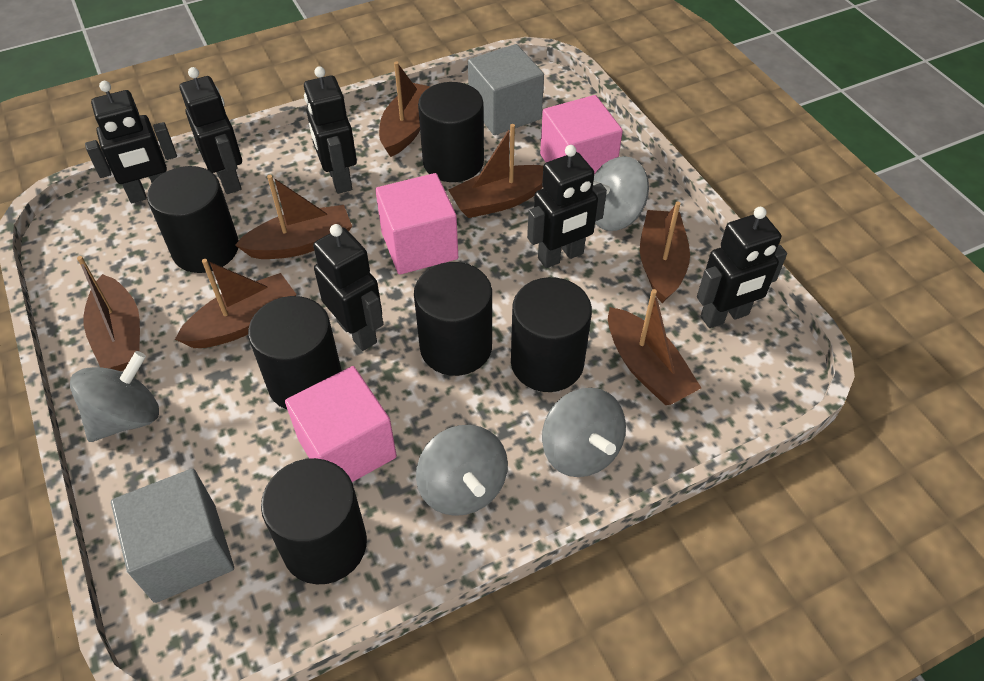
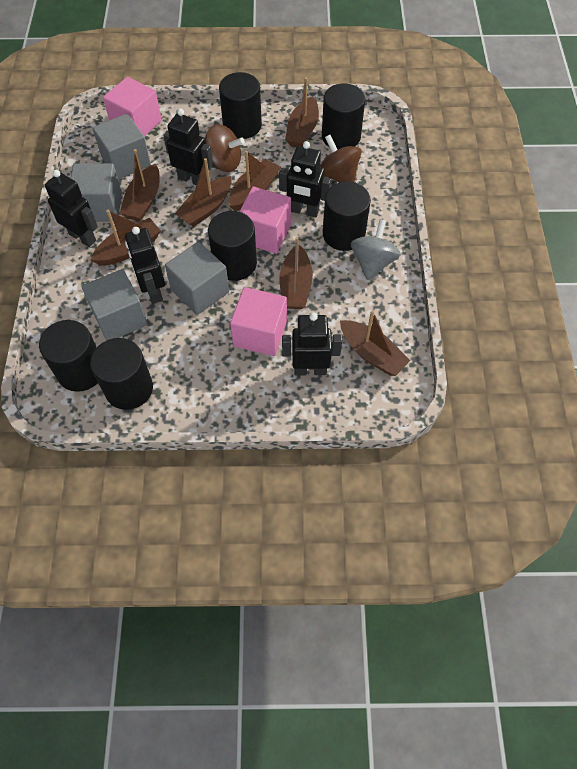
black robot: [85,81,177,203] [179,67,242,194] [304,66,357,194] [313,224,383,351] [527,145,607,268] [697,207,787,328] = 6 -> [45,170,98,247] [125,227,165,304] [163,108,213,185] [279,141,331,218] [282,313,342,375] = 5
brown spinning top: none = 0 -> [205,124,245,172] [320,135,361,182] = 2
grey cube: [111,469,234,603] [468,44,544,135] = 2 -> [71,163,122,221] [81,269,147,341] [93,113,151,180] [165,242,229,315] = 4
grey spinning top: [70,351,159,442] [416,425,508,516] [542,388,626,477] [593,156,649,231] = 4 -> [351,219,401,280] = 1

